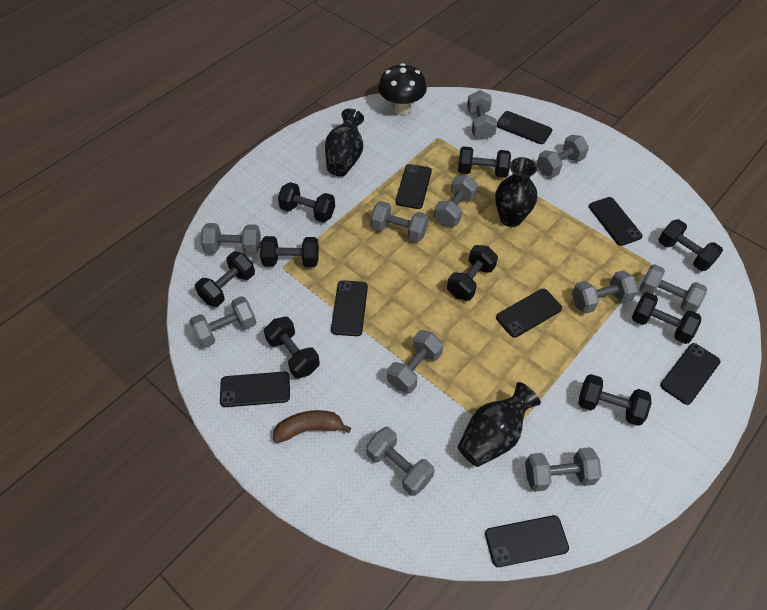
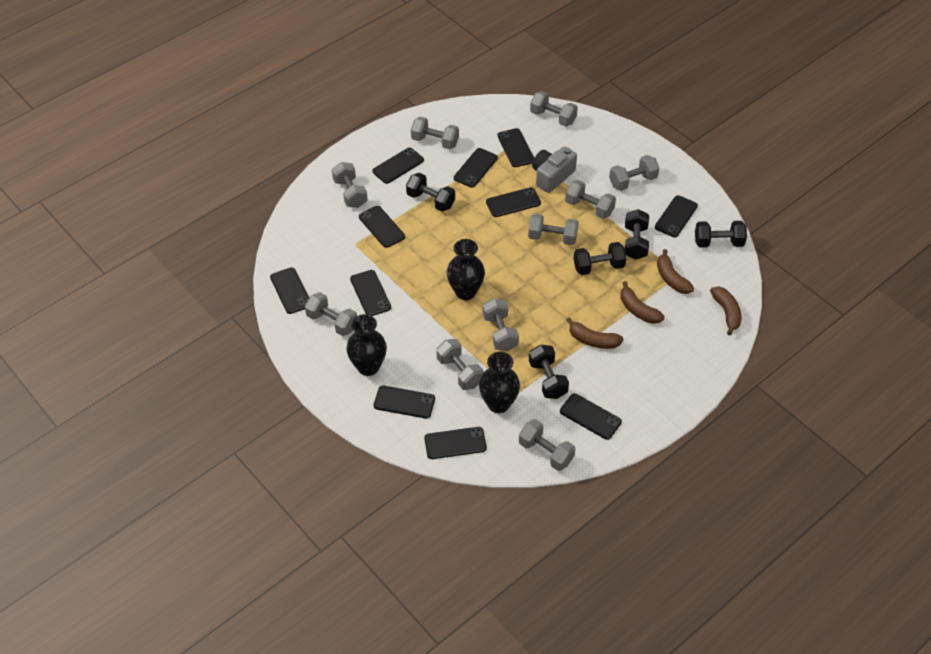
black dumbbell: [195,252,255,307] [260,236,319,267] [264,317,320,379] [278,182,335,223] [447,245,498,301] [458,146,511,178] [579,374,652,426] [632,292,701,344] [658,219,723,271] = 9 -> [406,173,455,212] [529,345,569,399] [574,242,626,275] [625,209,649,260] [695,221,747,248] = 5
black mushroom: [378,63,427,115] = 1 -> none = 0
black phone: [220,372,290,407] [331,280,368,336] [395,164,432,209] [485,515,569,567] [496,289,562,338] [497,111,552,144] [589,197,643,246] [660,343,720,405] = 8 -> [270,267,309,314] [350,270,391,316] [359,206,405,248] [372,147,424,184] [374,385,435,419] [424,427,487,459] [454,148,498,188] [486,187,541,217] [497,128,534,167] [560,393,622,440] [655,195,698,237] = 11
brown banana: [273,410,351,443] = 1 -> [566,317,623,349] [620,281,665,324] [657,249,694,294] [710,286,742,335] = 4
grey camera: none = 0 -> [532,146,577,193] = 1
grey dumbbell: [189,296,256,348] [201,223,261,255] [366,427,435,496] [370,201,428,242] [387,330,443,394] [434,175,478,226] [467,90,497,140] [525,447,602,492] [537,135,589,177] [572,270,638,314] [639,264,707,313] = 11 -> [305,292,357,336] [332,162,368,208] [411,117,459,150] [436,339,483,390] [483,298,519,351] [519,419,575,471] [528,213,579,245] [530,91,578,127] [565,180,616,219] [609,155,659,191] = 10

